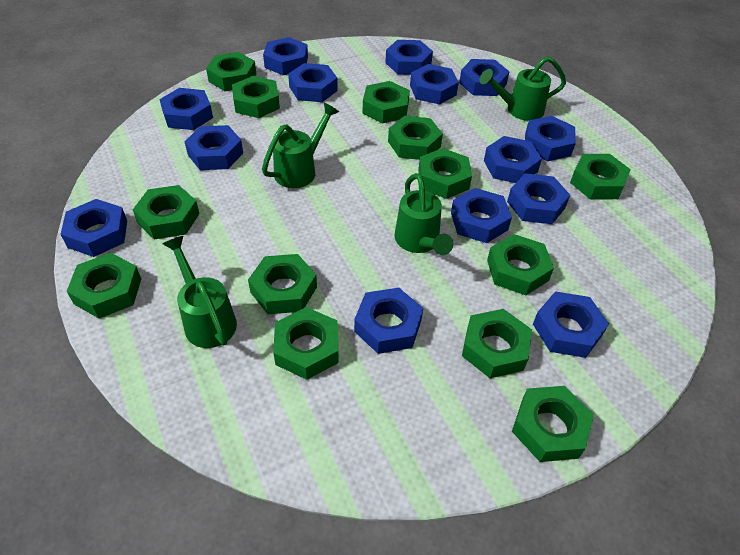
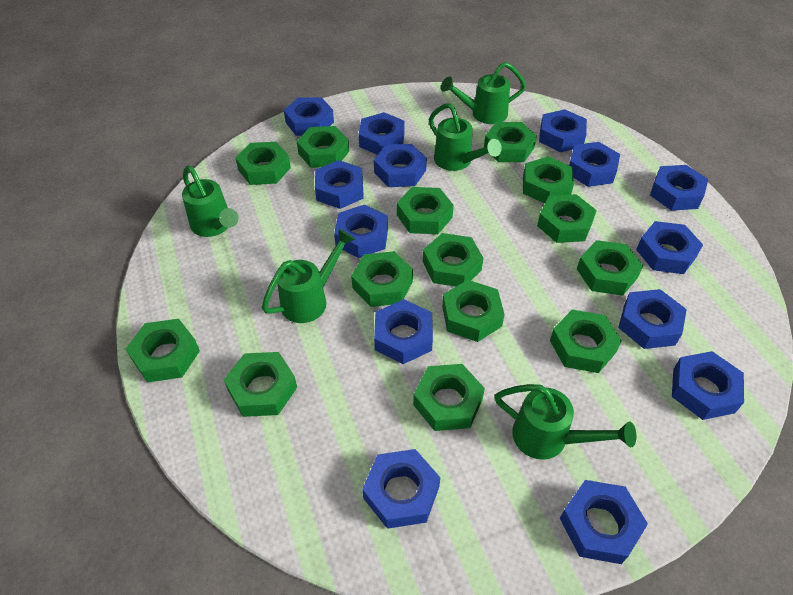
green nut: [67,253,141,318] [133,185,200,239] [206,52,256,91] [232,76,280,118] [248,254,317,314] [273,307,339,380] [363,81,410,123] [388,116,443,160] [418,148,472,199] [462,309,532,378] [487,234,554,295] [512,386,594,462] [570,154,631,199] = 13 -> [126,319,200,383] [224,352,297,417] [235,142,291,185] [297,126,349,168] [351,251,413,307] [397,187,454,234] [413,364,485,431] [423,233,483,287] [442,280,505,342] [484,122,537,162] [523,156,574,204] [537,194,597,243] [550,309,622,373] [577,240,643,296] = 14
green watering can: [163,236,237,348] [262,103,339,188] [394,173,453,255] [479,56,566,121] = 4 -> [182,166,239,237] [262,229,356,323] [429,103,502,171] [441,62,526,124] [495,384,636,460] = 5

